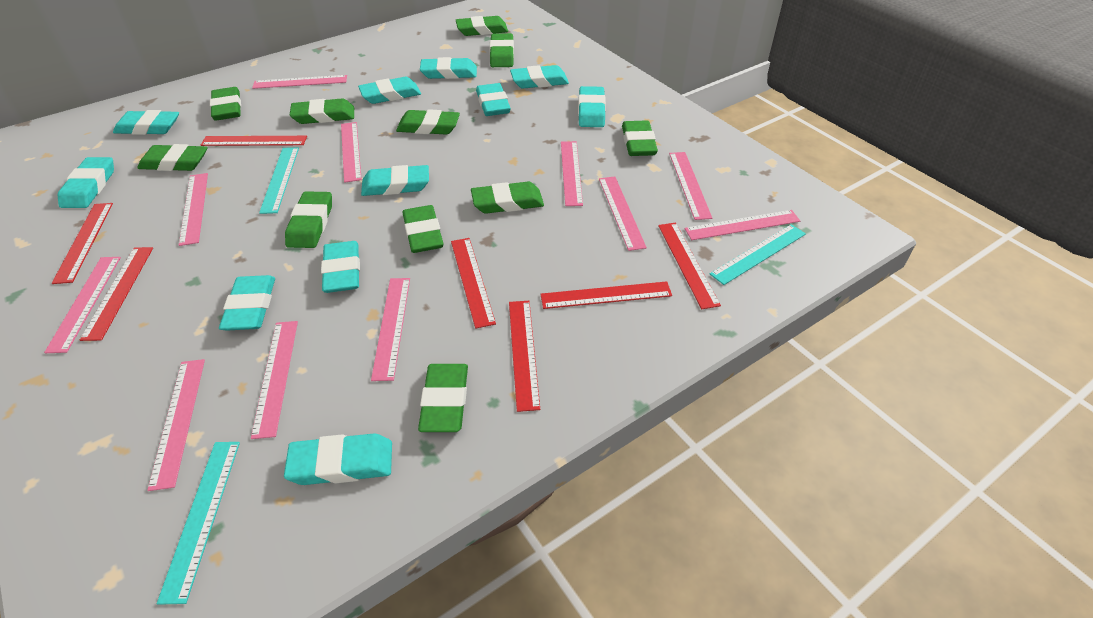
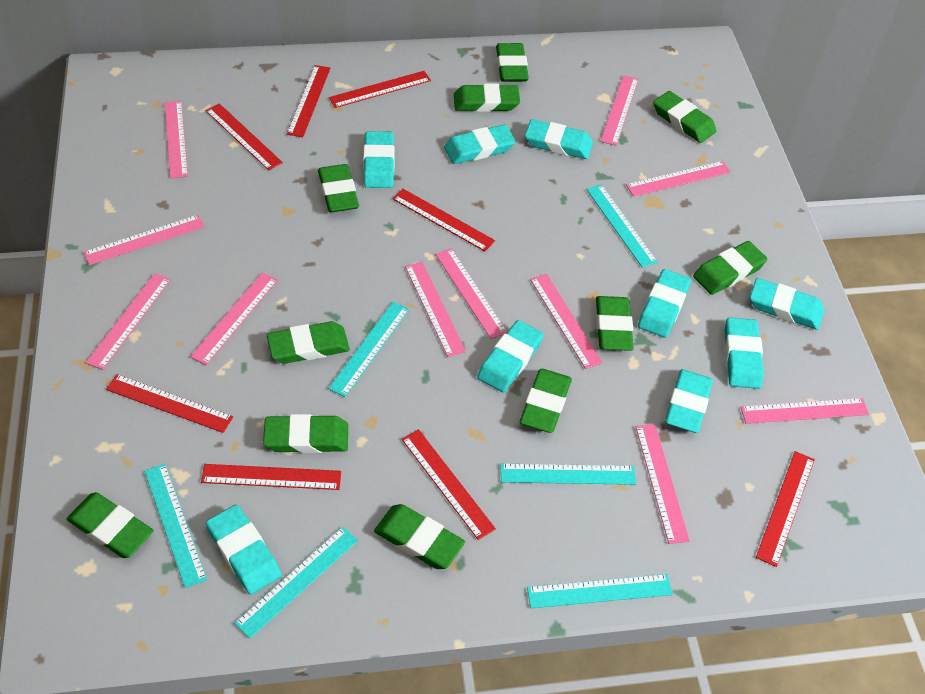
red ruler: [52,203,113,284] [80,247,153,341] [201,136,307,146] [451,238,496,329] [509,301,540,412] [541,281,672,309] [658,223,721,309] = 7 -> [106,374,233,433] [201,464,341,490] [205,103,283,170] [287,65,330,137] [329,71,431,108] [392,189,495,251] [402,429,496,540] [756,451,815,567] = 8
turquoise eraser: [58,157,114,208] [113,110,179,135] [219,275,275,331] [284,433,392,485] [321,241,360,293] [358,77,421,104] [361,165,429,196] [420,57,477,79] [476,83,511,116] [510,65,569,89] [578,86,606,127] = 11 -> [206,505,282,594] [363,131,394,188] [444,124,516,164] [477,320,544,392] [525,119,593,159] [638,269,691,338] [665,369,713,433] [724,317,764,389] [750,278,824,330] = 9
turquoise ruler: [157,442,240,605] [259,147,299,214] [710,224,806,285] = 3 -> [144,464,207,588] [234,527,358,639] [328,302,409,397] [500,464,636,485] [527,574,673,608] [586,184,658,268] = 6

